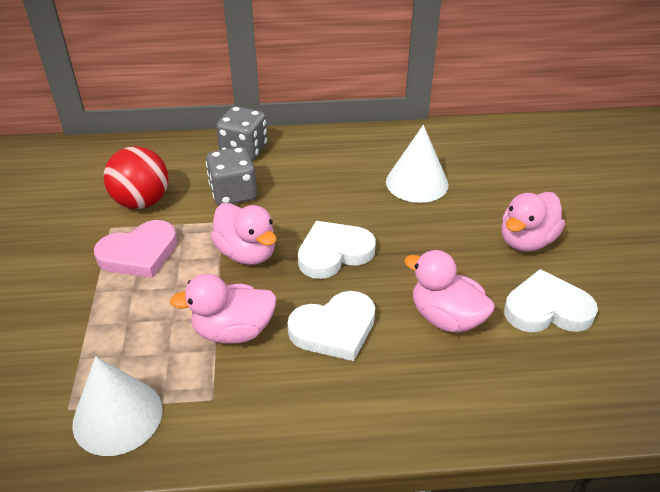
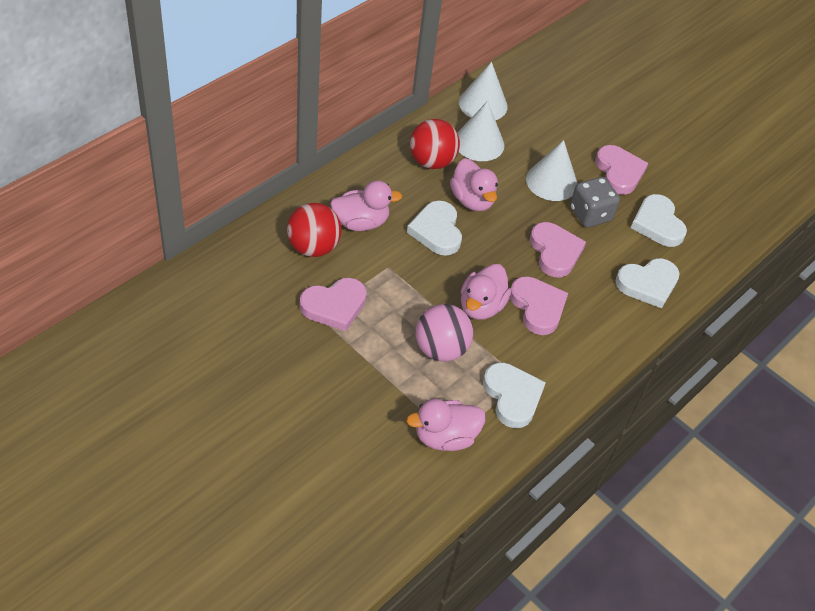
grey dice: [206,147,257,205] [216,106,268,160] = 2 -> [570,177,620,228] = 1
pink ball: none = 0 -> [416,304,473,361] = 1
pink heart: [94,220,177,278] = 1 -> [300,278,367,331] [510,276,568,335] [530,222,586,277] [595,145,648,195] = 4
red ball: [104,146,169,209] = 1 -> [287,203,341,257] [410,119,460,169] = 2
white cone: [72,356,162,456] [386,125,449,203] = 2 -> [457,101,504,161] [459,62,508,120] [526,140,577,201] = 3
white heart: [287,291,375,361] [298,221,376,279] [504,269,598,333] = 3 -> [407,201,462,256] [483,362,546,428] [615,258,680,308] [631,194,687,247] = 4

